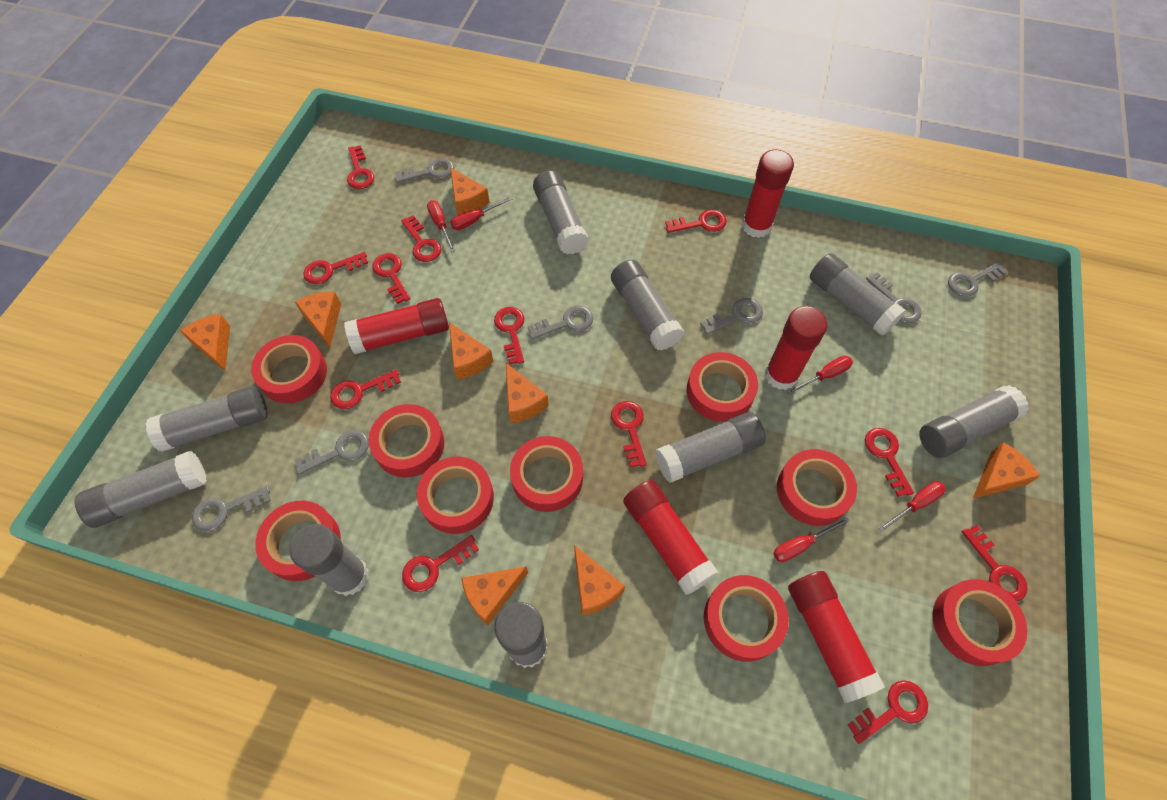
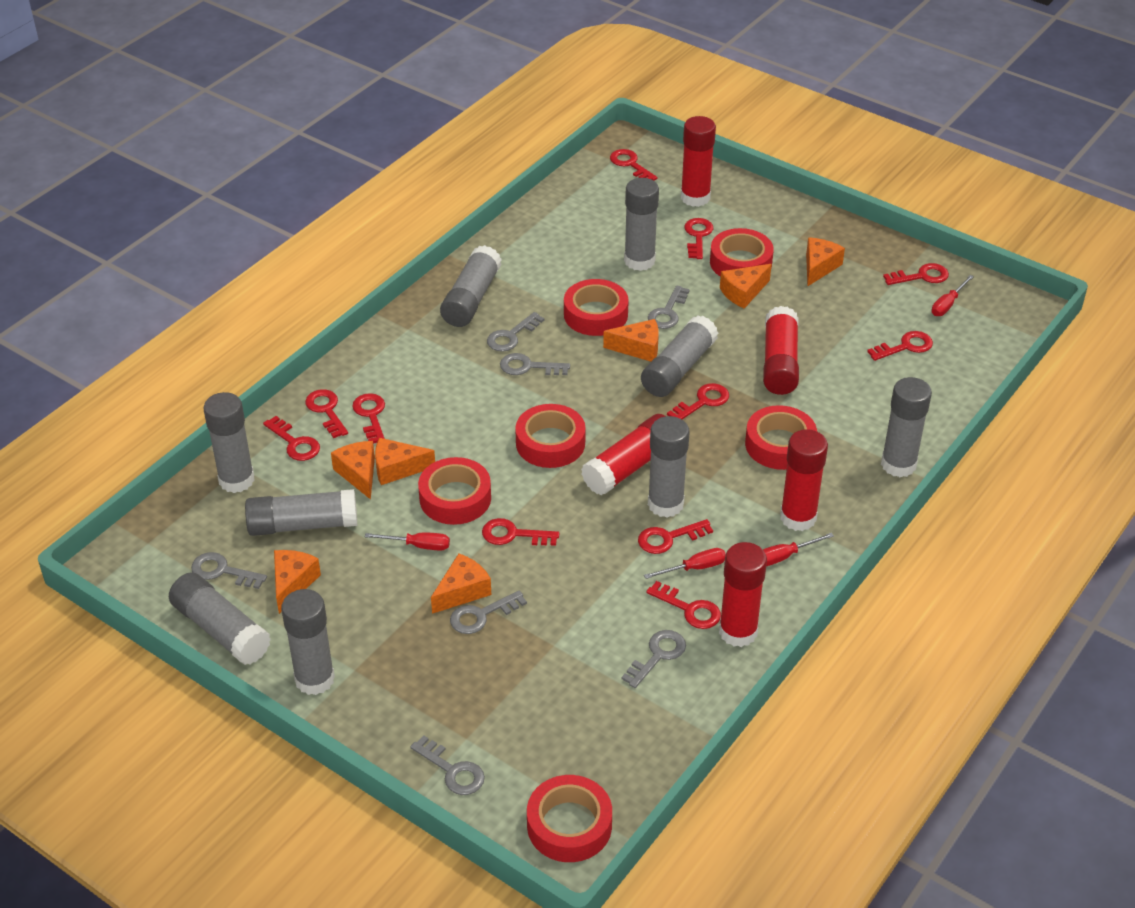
orange cheese: [180,314,230,371] [295,291,341,348] [449,322,493,380] [450,167,490,215] [461,566,528,625] [506,363,549,423] [574,545,625,615] [973,442,1040,498] = 8 -> [274,550,321,614] [331,441,375,500] [375,438,435,485] [431,554,491,614] [603,319,659,362] [720,264,772,309] [806,237,845,286] = 7
red key: [303,252,368,284] [330,369,401,409] [347,145,374,189] [372,253,410,304] [401,215,441,262] [402,535,479,592] [494,307,525,364] [611,401,647,467] [665,209,727,233] [848,680,928,744] [865,428,914,497] [962,525,1028,602] = 12 -> [263,416,320,461] [305,389,348,438] [352,393,385,444] [482,518,559,546] [610,149,657,181] [638,519,713,554] [646,581,721,629] [667,383,729,419] [684,218,713,259] [867,331,933,361] [883,263,949,285] = 11
red screwdriver: [427,200,455,252] [450,197,512,230] [773,517,850,562] [787,355,853,395] [878,481,946,532] = 5 -> [365,532,450,551] [644,548,726,579] [763,533,834,566] [931,275,974,316] = 4
red tape: [251,335,327,403] [255,501,341,581] [369,404,444,478] [417,457,494,534] [510,436,583,512] [687,352,758,422] [704,575,789,662] [777,449,857,526] [932,579,1027,666] = 9 -> [418,457,491,525] [515,404,586,468] [527,775,612,862] [564,279,629,336] [710,228,774,277] [745,405,817,470] = 6

